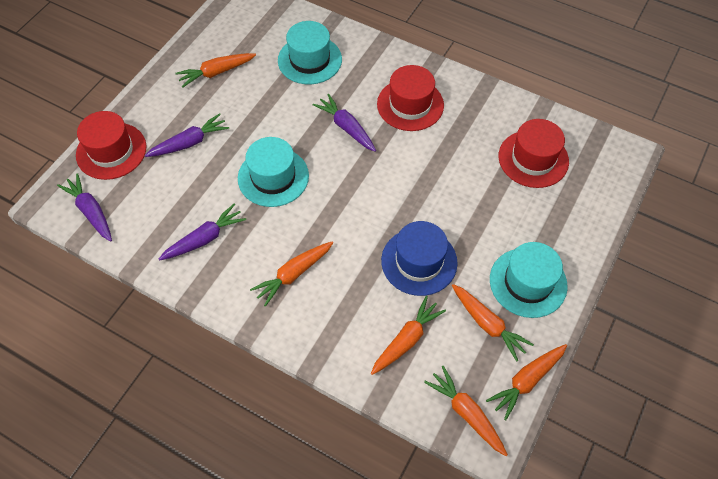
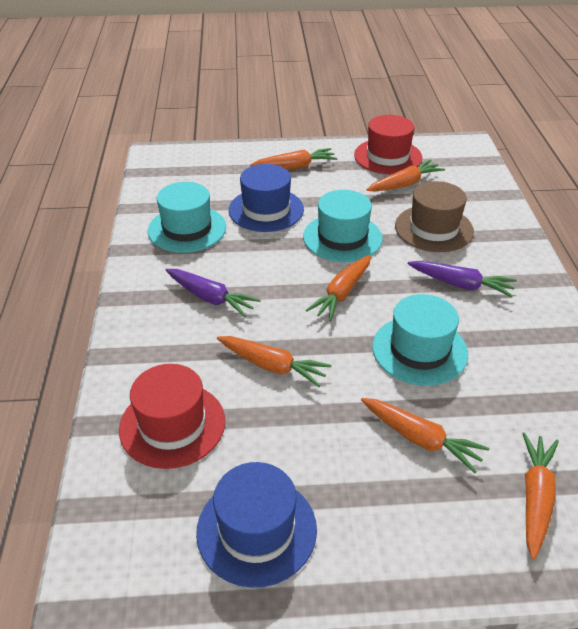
blue hat: [381,221,458,296] = 1 -> [196,462,317,588] [229,164,304,232] = 2
brown hat: none = 0 -> [395,181,474,252] = 1
purple carrot: [57,173,112,242] [145,113,229,157] [159,204,246,261] [312,94,376,152] = 4 -> [165,269,261,317] [408,261,517,297] = 2
red hat: [76,111,146,180] [377,65,444,131] [499,119,569,188] = 3 -> [119,364,225,469] [354,115,422,174] = 2

